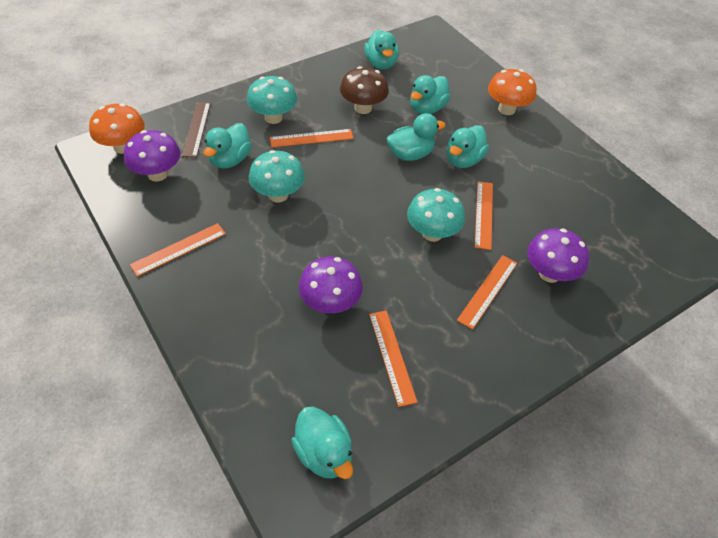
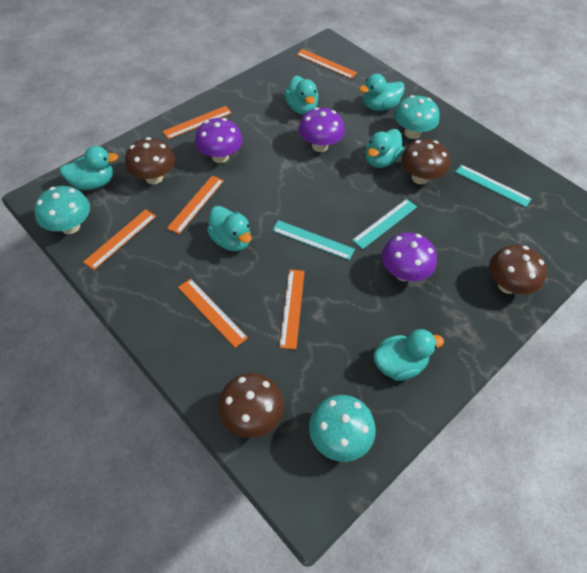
brown mushroom: [340,66,389,114] = 1 -> [125,137,175,184] [218,373,284,438] [401,139,450,184] [489,245,547,294] = 4
brown ruler: [181,102,211,158] = 1 -> none = 0
orange mushroom: [89,104,145,154] [488,69,536,115] = 2 -> none = 0
orange ruler: [130,223,226,277] [270,129,354,148] [369,311,417,407] [457,255,517,329] [475,181,493,250] = 5 -> [83,209,156,270] [162,106,232,139] [167,175,224,234] [178,279,248,348] [279,269,305,350] [296,49,357,79] = 6
turquoise ruler: none = 0 -> [272,220,355,260] [352,199,417,249] [455,164,532,207] = 3

